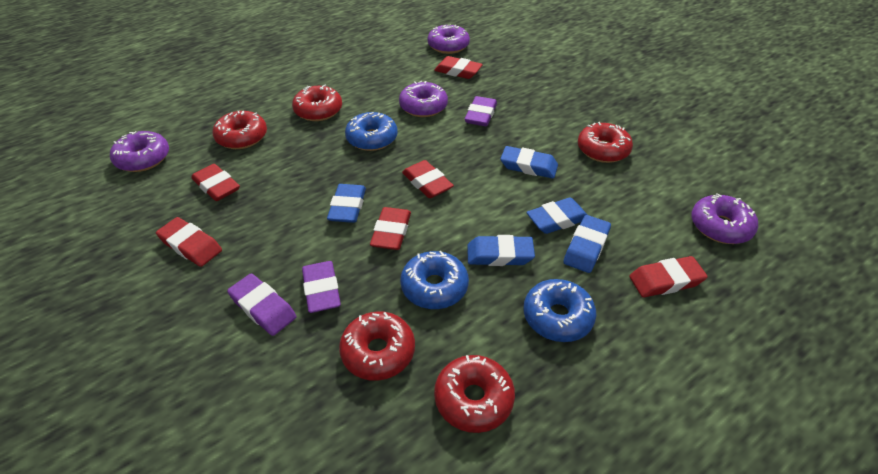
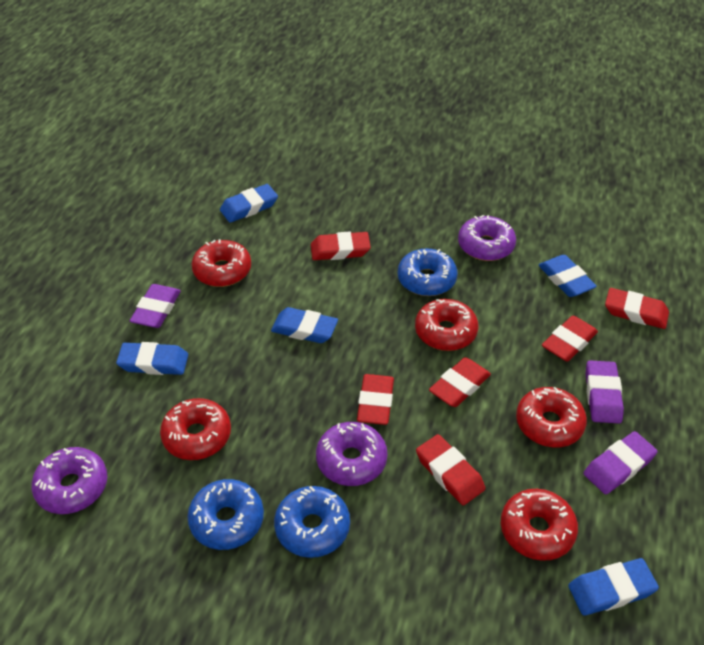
purple donut: [110,131,169,172] [399,81,448,117] [428,24,470,54] [691,193,758,244] = 4 -> [31,447,107,514] [316,422,387,486] [458,215,516,261] = 3

